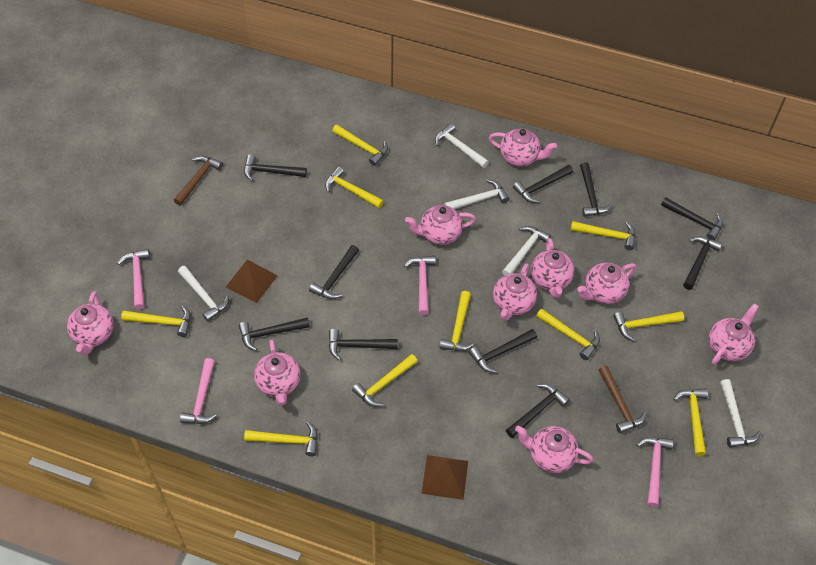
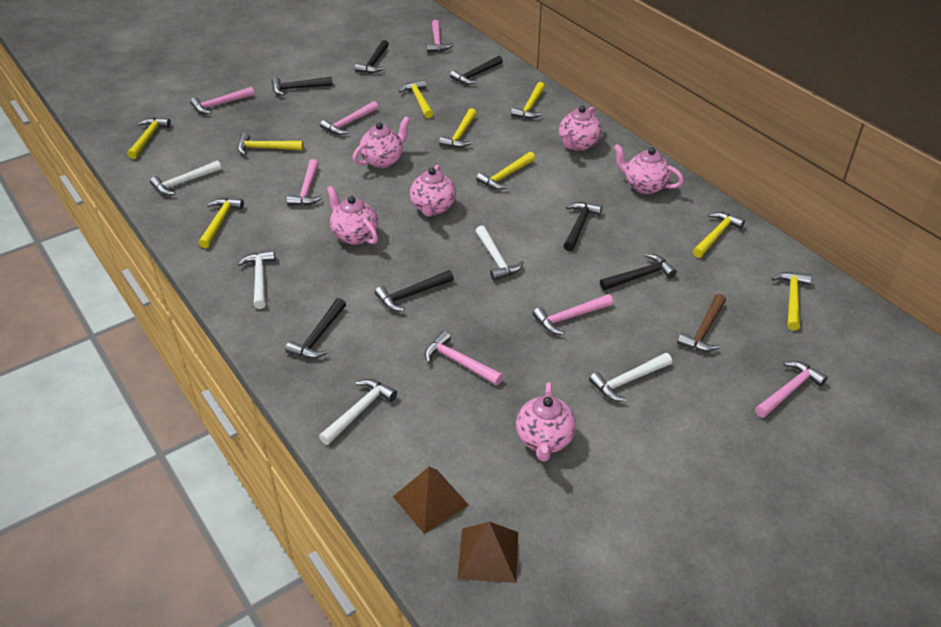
black hammer: [239,317,310,351] [244,154,307,181] [309,245,359,299] [329,329,398,360] [469,329,537,373] [506,384,570,438] [513,165,573,203] [580,162,612,217] [661,197,723,240] [683,236,723,290] = 10 -> [271,77,333,96] [285,298,346,359] [355,40,389,73] [375,270,454,311] [450,56,503,85] [564,202,602,251] [600,254,677,290] = 7
brown hammer: [174,156,223,206] [599,366,647,433] = 2 -> [677,294,726,352] = 1
pink hammer: [117,249,150,310] [180,358,217,424] [404,256,436,315] [637,437,673,507] = 4 -> [190,87,254,114] [287,159,323,206] [320,101,378,135] [425,331,503,385] [427,20,454,52] [533,294,613,335] [755,361,828,418] = 7
pink teapot: [67,291,114,355] [254,339,300,406] [405,205,476,245] [489,128,557,166] [493,263,537,321] [515,426,593,473] [531,238,574,298] [578,263,637,304] [709,303,759,365] = 9 -> [327,186,378,245] [353,117,410,168] [410,165,456,217] [516,382,576,462] [559,106,601,151] [613,144,684,194] = 6
yellow hammer: [121,306,191,337] [244,422,318,456] [325,166,384,208] [332,125,388,166] [352,354,418,407] [439,291,474,351] [536,308,600,360] [571,221,636,250] [613,311,684,341] [673,388,708,456] = 10 -> [127,118,171,159] [198,198,244,248] [237,133,304,155] [399,80,433,118] [439,108,477,148] [476,152,535,190] [511,82,545,119] [693,212,745,258] [772,272,812,331] = 9

